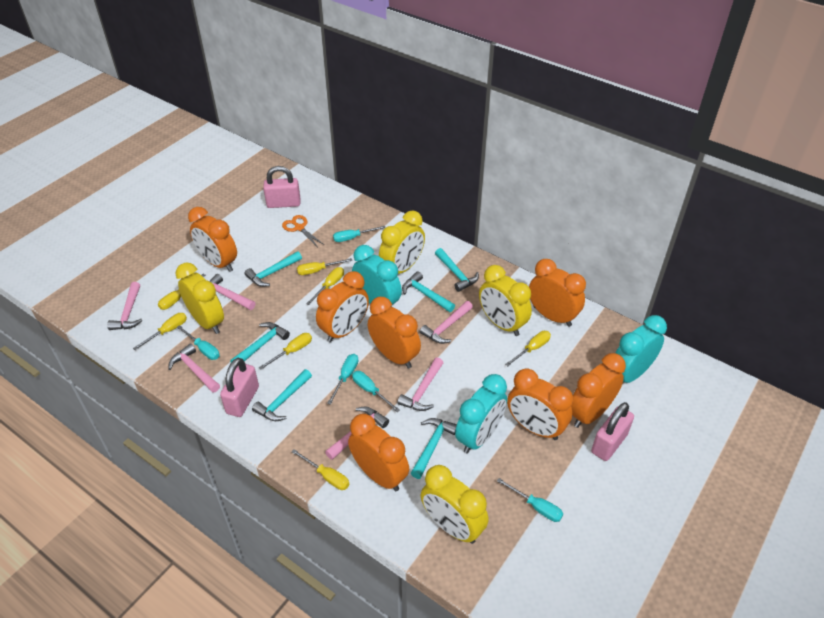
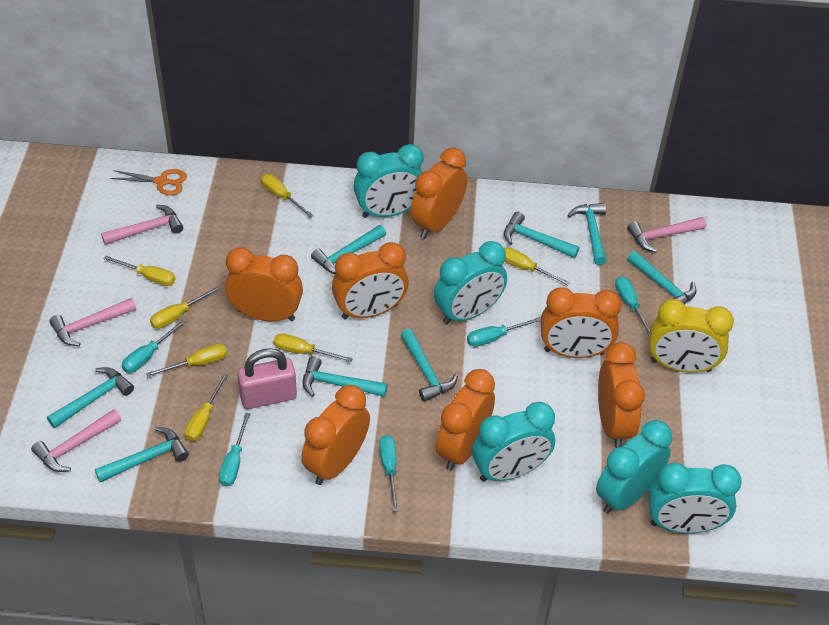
pink hammer: [107,282,143,330] [168,343,220,393] [209,274,255,310] [325,407,389,460] [397,357,443,411] [420,301,473,344] = 6 -> [31,409,121,472] [50,298,136,346] [101,204,183,245] [627,217,706,253] = 4
pink padlock: [220,358,259,417] [263,166,300,208] [591,402,634,461] = 3 -> [237,348,297,409] = 1
turquoise clock: [352,245,402,307] [455,374,507,454] [615,315,667,383] = 3 -> [353,144,424,218] [434,241,507,325] [472,402,555,482] [596,420,672,514] [648,463,742,533] = 5
turquoise hammer: [230,322,290,362] [244,251,302,287] [252,369,312,421] [402,271,455,312] [411,418,457,479] [435,248,479,292] = 6 -> [47,367,134,428] [95,427,189,482] [303,356,388,397] [311,225,386,274] [401,329,458,402] [504,211,579,258] [567,203,607,265] [627,251,696,304] = 8
yellow clock: [176,263,224,334] [379,210,425,274] [421,465,488,544] [479,265,532,336] = 4 -> [649,299,734,373] = 1

